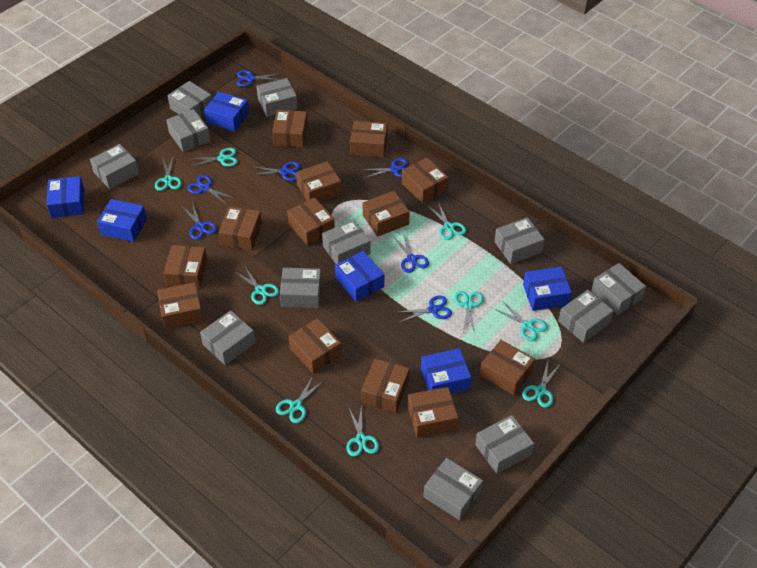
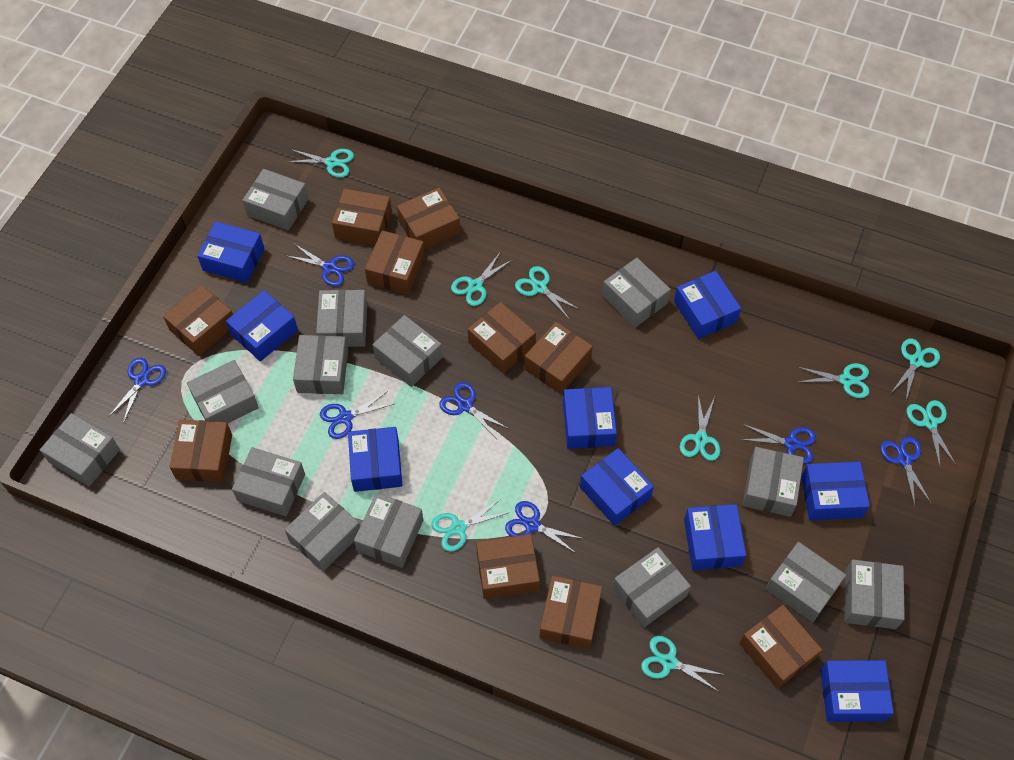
blue box: [47,176,85,218] [97,199,147,242] [204,92,249,132] [335,251,384,302] [421,348,471,394] [523,267,572,311] = 6 -> [197,222,264,283] [226,290,298,361] [348,427,403,492] [563,387,617,449] [580,448,654,526] [674,271,741,339] [684,504,746,570] [801,462,870,520] [820,660,894,722] = 9
brown box: [157,282,204,329] [164,245,207,289] [218,206,262,250] [272,110,308,147] [287,197,335,246] [289,318,342,374] [296,161,342,202] [350,121,388,157] [361,359,410,413] [363,191,410,237] [402,157,448,203] [408,387,458,438] [480,340,535,395] = 13 -> [163,285,233,356] [170,420,232,482] [332,189,392,245] [365,230,425,295] [397,187,460,249] [468,302,536,373] [476,534,540,599] [524,322,593,394] [540,575,602,649] [739,605,822,689] = 10
grey box: [90,144,139,189] [166,109,210,152] [167,81,212,117] [200,310,255,365] [256,78,298,117] [280,268,322,308] [322,220,371,264] [424,458,483,520] [475,415,534,474] [494,217,545,264] [558,290,614,343] [591,263,646,315] = 12 -> [40,413,120,487] [187,360,259,423] [232,447,305,516] [243,169,309,231] [285,492,360,571] [293,335,348,394] [316,290,367,347] [354,493,423,568] [372,315,443,387] [602,258,671,327] [613,547,691,627] [743,447,804,517] [766,542,846,623] [845,560,905,629] = 14

